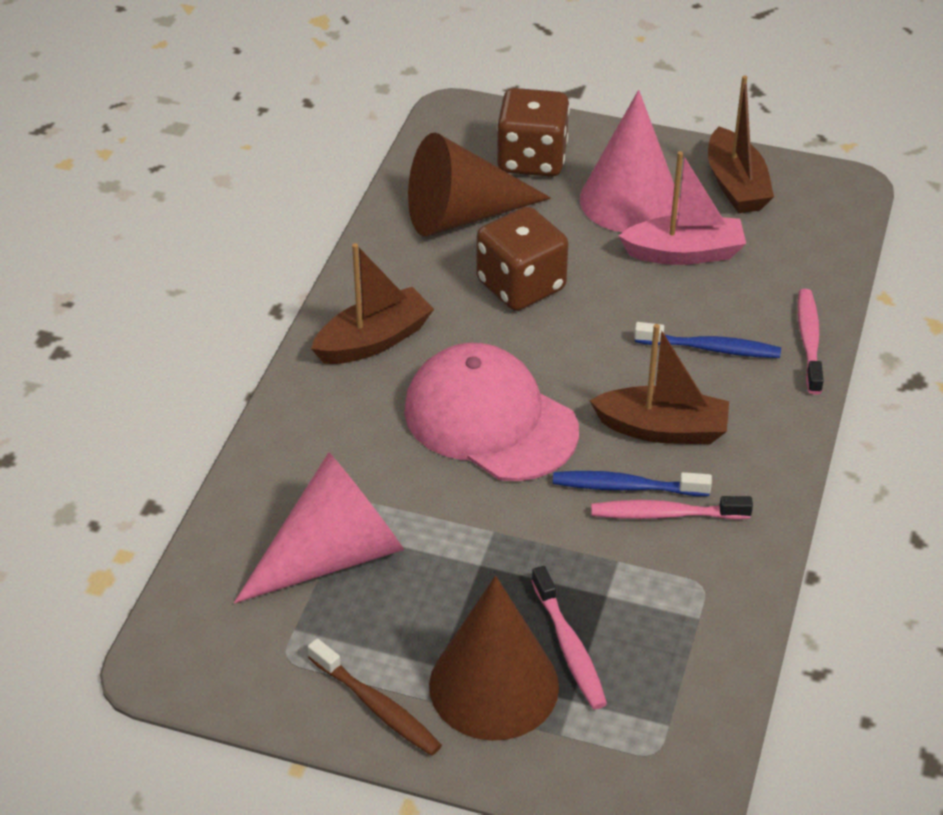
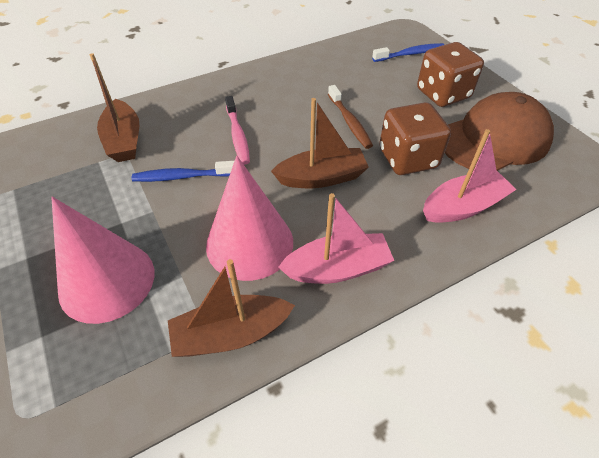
brown cap: none = 0 -> [445,92,554,171] = 1
brown cone: [408,133,551,236] [429,576,559,741] = 2 -> none = 0
pink boat: [619,151,746,265] = 1 -> [278,193,394,284] [423,129,517,223] = 2
pink cap: [404,343,579,481] = 1 -> none = 0
pink toothbrush: [531,566,607,709] [591,496,753,520] [797,289,824,395] = 3 -> [225,96,250,165] = 1

